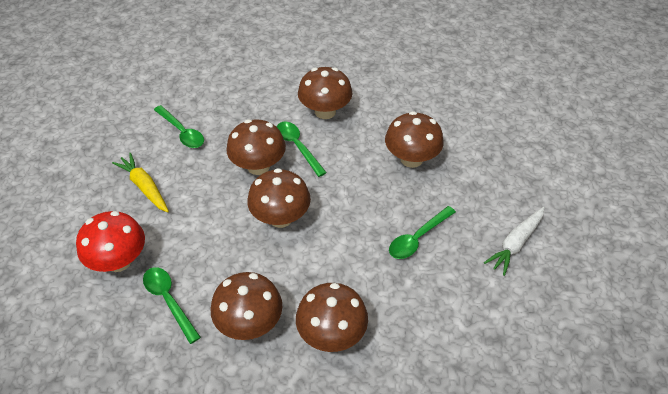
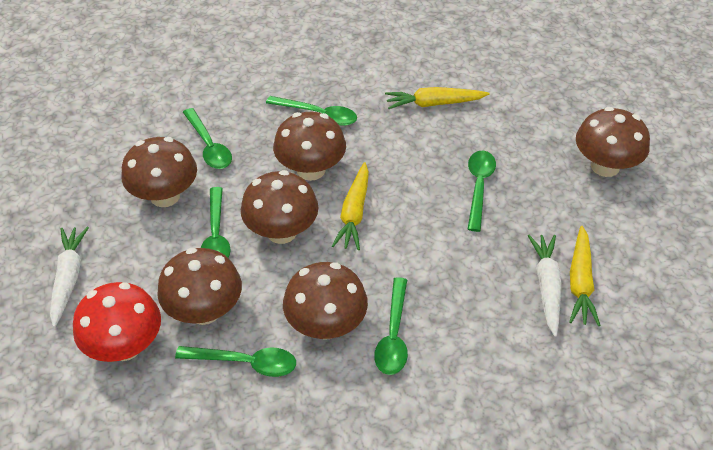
green spoon: [143,267,201,344] [154,105,204,148] [277,122,327,177] [389,206,456,259] = 4 -> [175,346,296,377] [183,108,232,169] [201,187,231,258] [266,96,357,126] [374,277,408,375] [468,151,496,232] = 6
white carrot: [484,207,545,276] = 1 -> [50,226,89,328] [528,235,562,337] = 2
yellow carrot: [112,153,169,213] = 1 -> [332,162,369,250] [385,87,489,109] [569,226,601,326] = 3

